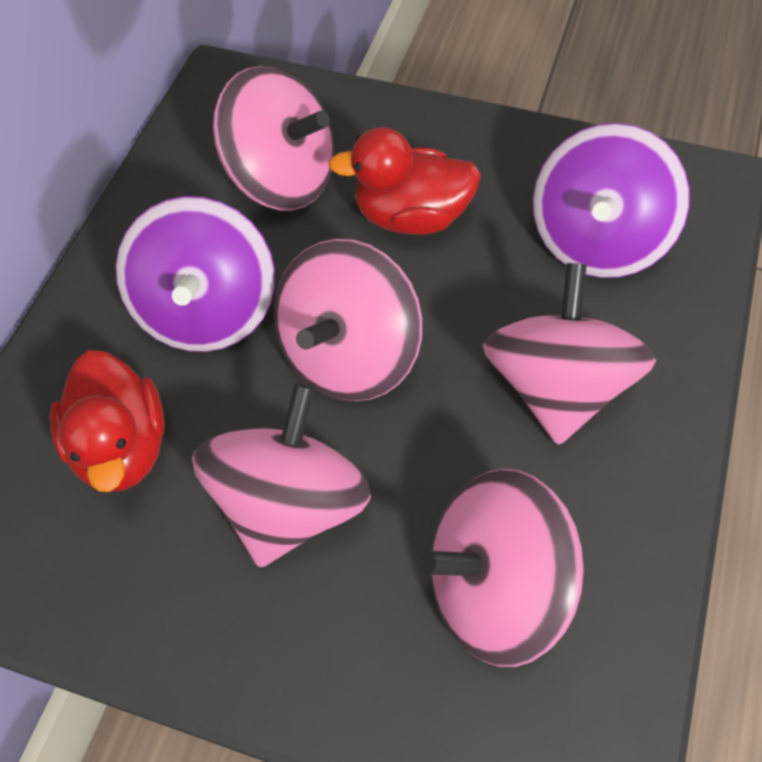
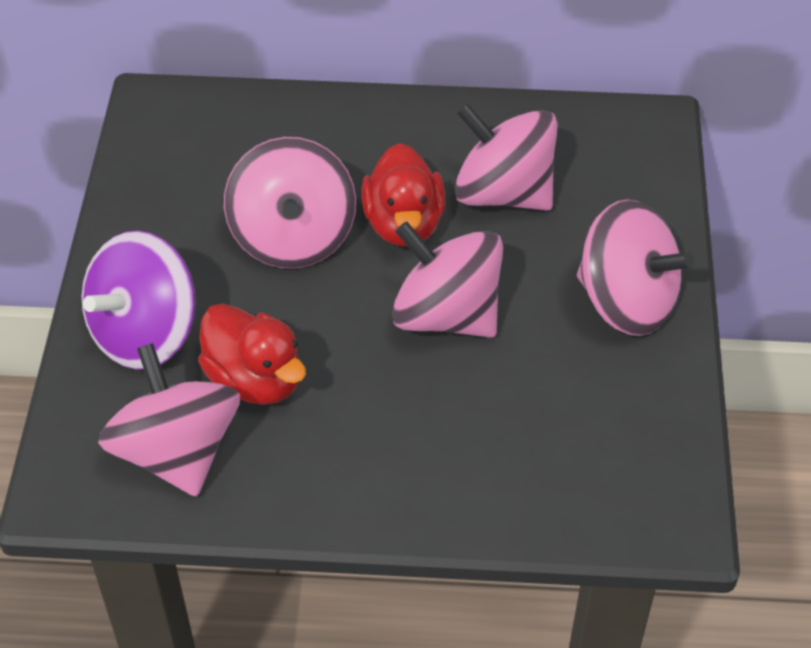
purple spinning top: [115,196,275,352] [532,123,690,278] = 2 -> [82,230,196,370] = 1

